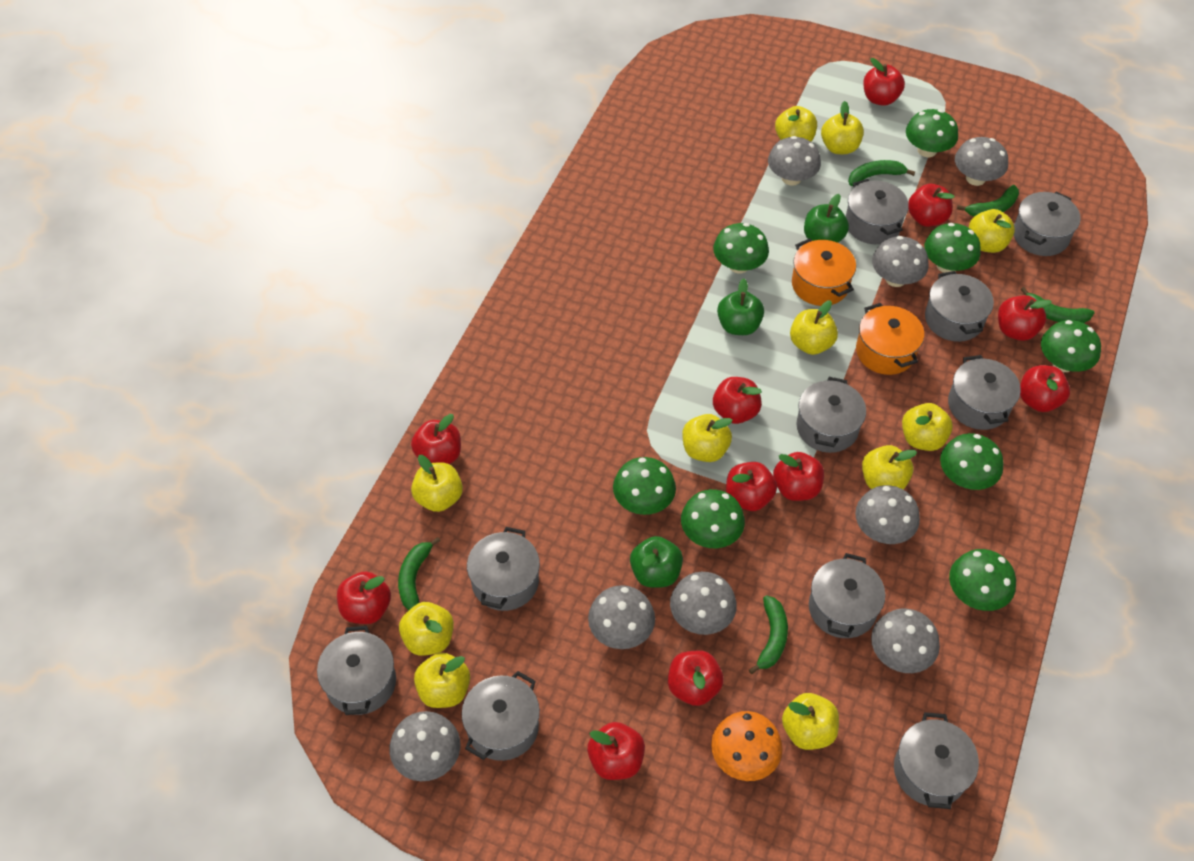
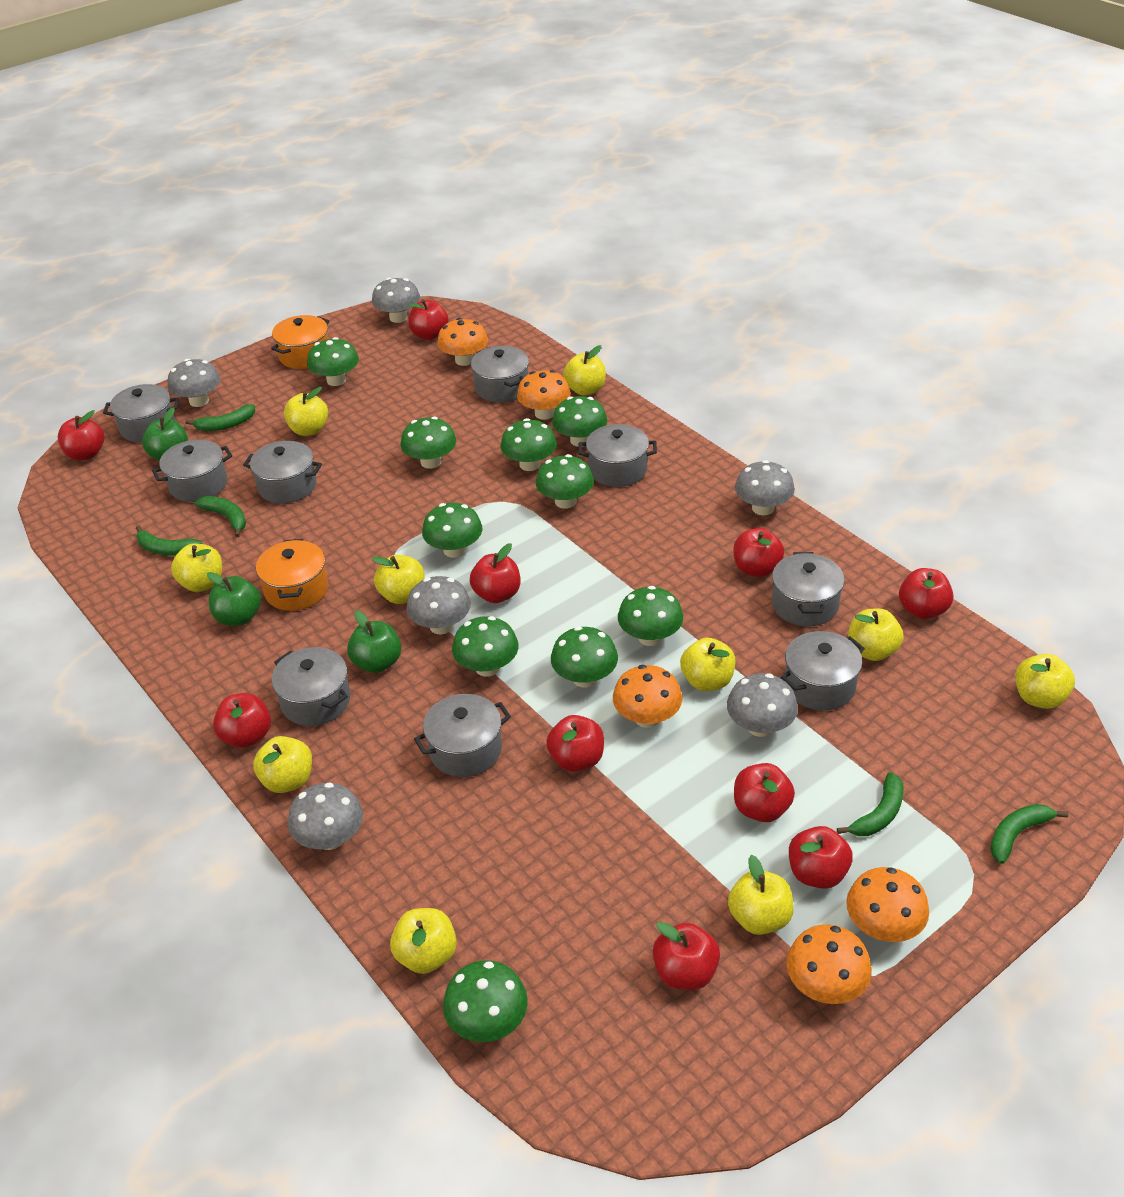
green mushroom: [613,457,676,515] [681,489,745,548] [713,223,769,273] [906,109,958,157] [924,223,981,273] [940,433,1003,490] [949,549,1016,611] [1041,320,1101,372] = 8 -> [307,337,359,386] [401,417,456,469] [422,503,482,558] [443,960,528,1042] [452,616,518,677] [500,418,557,471] [536,454,594,509] [551,626,618,688] [552,396,607,447] [618,586,683,646] = 10
grey mushroom: [389,711,460,781] [588,585,655,649] [670,572,737,635] [768,136,821,186] [855,485,920,544] [871,608,940,673] [872,236,929,287] [955,137,1008,186] = 8 -> [168,359,220,407] [288,782,363,850] [372,278,420,323] [406,576,471,634] [727,673,798,737] [735,460,795,515] = 6
grey pot: [317,626,396,715] [461,671,540,761] [467,527,540,611] [796,377,866,453] [809,553,885,638] [846,179,909,244] [894,712,979,809] [925,271,994,342] [948,355,1021,430] [1014,192,1081,256] = 10 -> [103,384,179,442] [152,440,232,502] [243,441,322,504] [272,647,350,726] [414,694,511,777] [471,346,529,402] [578,424,657,487] [772,552,845,627] [781,631,865,711] = 9
orange mushroom: [711,711,783,781] = 1 -> [437,318,488,366] [517,370,571,420] [613,665,682,728] [787,924,872,1004] [846,867,929,942] = 5
red apple: [337,571,391,624] [411,414,461,464] [587,722,645,780] [668,650,724,706] [713,377,762,424] [726,462,777,511] [773,452,824,501] [863,58,905,106] [908,184,954,227] [998,295,1052,341] [1020,365,1070,412] = 11 -> [58,410,104,460] [213,693,271,748] [408,299,449,340] [470,543,520,603] [546,715,604,772] [653,922,720,990] [733,528,784,577] [734,763,795,822] [789,826,853,889] [899,568,953,619] = 10
yellow apple: [399,602,454,656] [411,455,463,512] [414,653,470,708] [682,414,733,462] [775,106,817,142] [782,693,839,750] [790,300,838,355] [821,101,864,154] [862,445,917,489] [902,403,953,451] [969,209,1015,253] = 11 -> [171,544,222,592] [253,736,312,793] [284,387,328,436] [372,555,425,604] [390,908,457,974] [563,345,606,395] [680,638,735,691] [728,855,794,935] [848,609,903,661] [1015,654,1075,709] = 10

